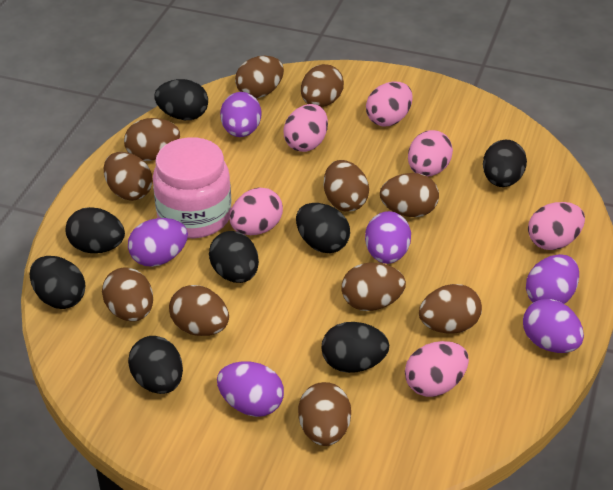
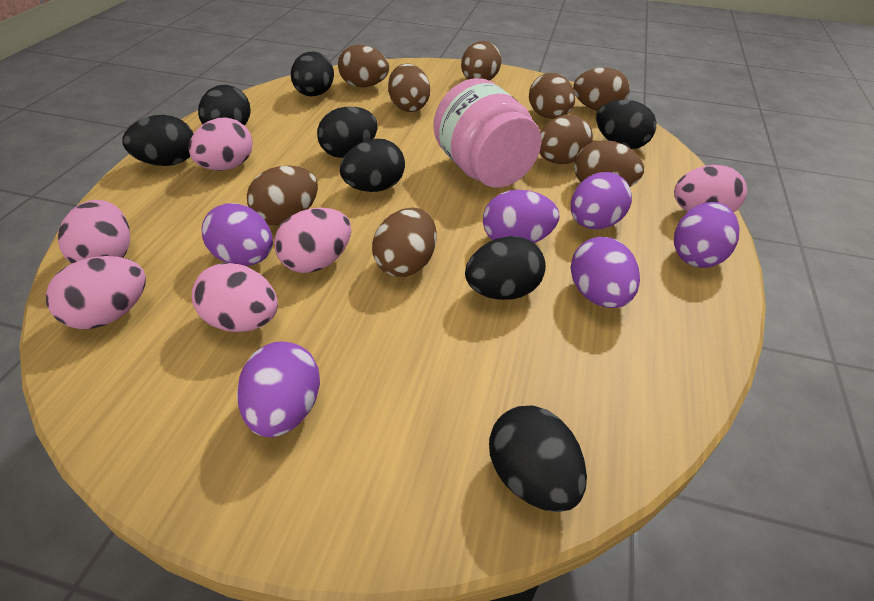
brown egg: [102,268,153,322] [104,152,153,201] [124,118,180,161] [169,285,229,336] [235,56,284,98] [298,382,351,446] [301,64,344,107] [324,160,369,212] [342,262,406,311] [380,173,439,217] [419,284,482,334] = 11 -> [247,166,318,225] [338,45,389,87] [372,207,437,277] [388,64,430,112] [461,41,502,81] [529,73,575,119] [539,114,593,164] [573,68,630,111] [574,140,644,187] = 9

